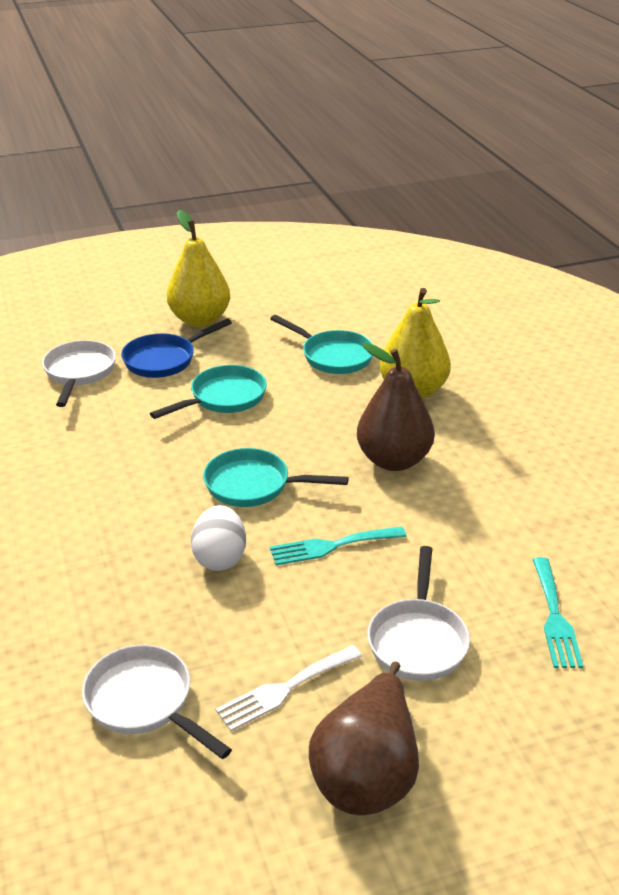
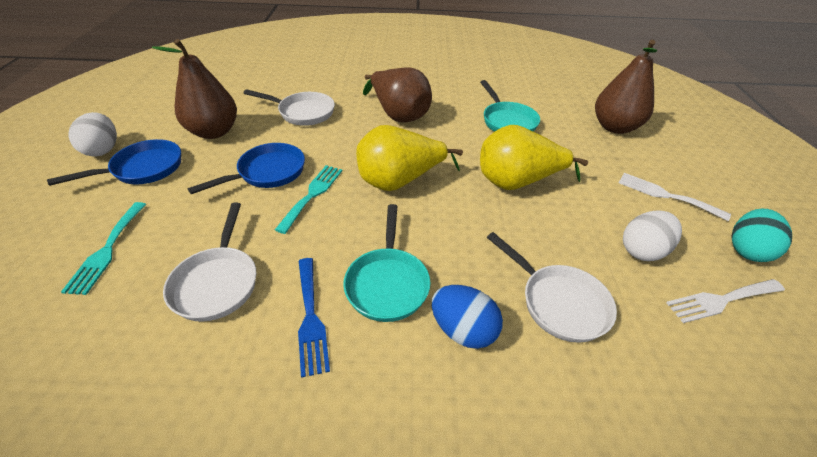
blue egg: none = 0 -> [432,285,503,349] = 1
blue fork: none = 0 -> [298,258,330,378] = 1
blue pan: [121,319,232,378] = 1 -> [47,139,181,186] [188,143,305,194] = 2
brown pear: [309,661,419,815] [357,343,435,471] = 2 -> [152,39,237,139] [363,67,432,123] [595,40,657,134] = 3
turquoise egg: none = 0 -> [731,209,792,262] = 1
turquoise pan: [150,365,267,419] [203,448,349,507] [270,315,374,374] = 3 -> [343,204,431,322] [480,80,540,132] = 2
white egg: [191,505,246,571] = 1 -> [69,112,117,156] [623,211,682,261] = 2
white fork: [216,645,362,731] = 1 -> [619,173,731,221] [666,279,785,323] = 2

